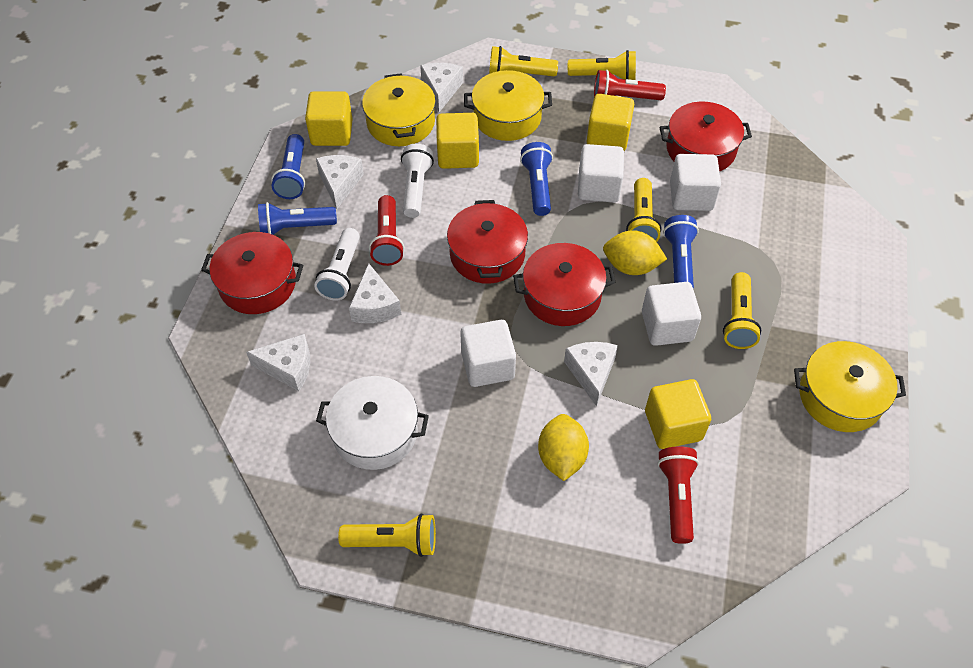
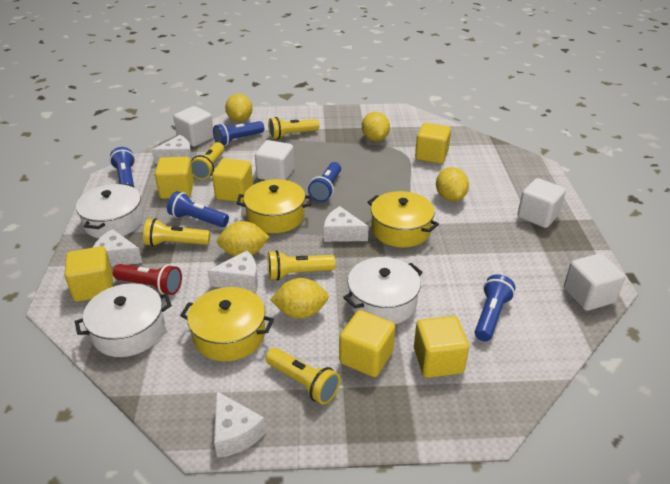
blue flashlight: [258,202,337,235] [271,134,305,199] [520,142,553,216] [663,215,699,289] = 4 -> [110,147,135,188] [167,191,229,227] [213,121,264,146] [308,162,341,202] [475,274,515,341] = 5
red flashlight: [369,195,404,266] [594,70,666,100] [657,447,699,544] = 3 -> [113,264,182,295] = 1
red pot: [201,232,303,314] [447,200,528,284] [513,243,616,326] [660,101,752,172] = 4 -> none = 0
white flashlight: [314,228,360,301] [401,144,434,218] = 2 -> none = 0
white pot: [316,376,429,470] = 1 -> [75,283,172,357] [76,183,143,238] [343,257,423,324] = 3
yellow cube: [305,91,353,146] [436,113,479,169] [586,94,634,151] [645,379,711,449] = 4 -> [64,246,113,302] [155,157,194,199] [212,158,253,202] [339,310,395,377] [414,316,469,378] [415,123,451,164] = 6
yellow lemon: [538,414,589,481] [603,230,667,275] = 2 -> [217,221,269,256] [225,94,253,122] [270,278,329,318] [362,112,390,141] [436,167,469,201] = 5

